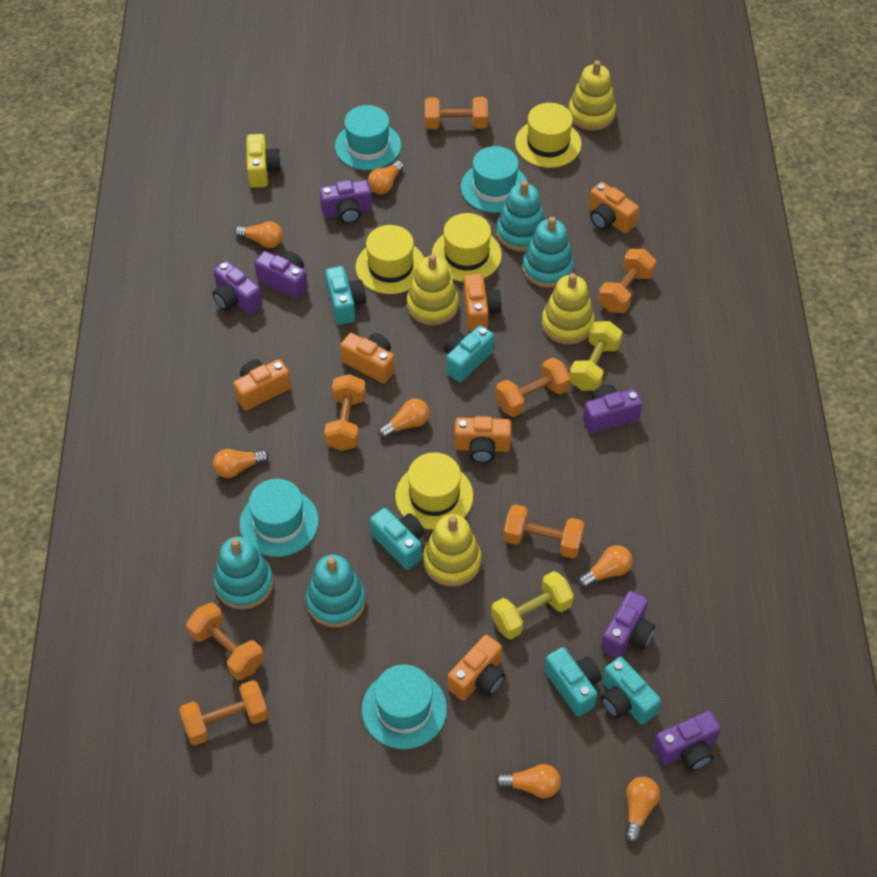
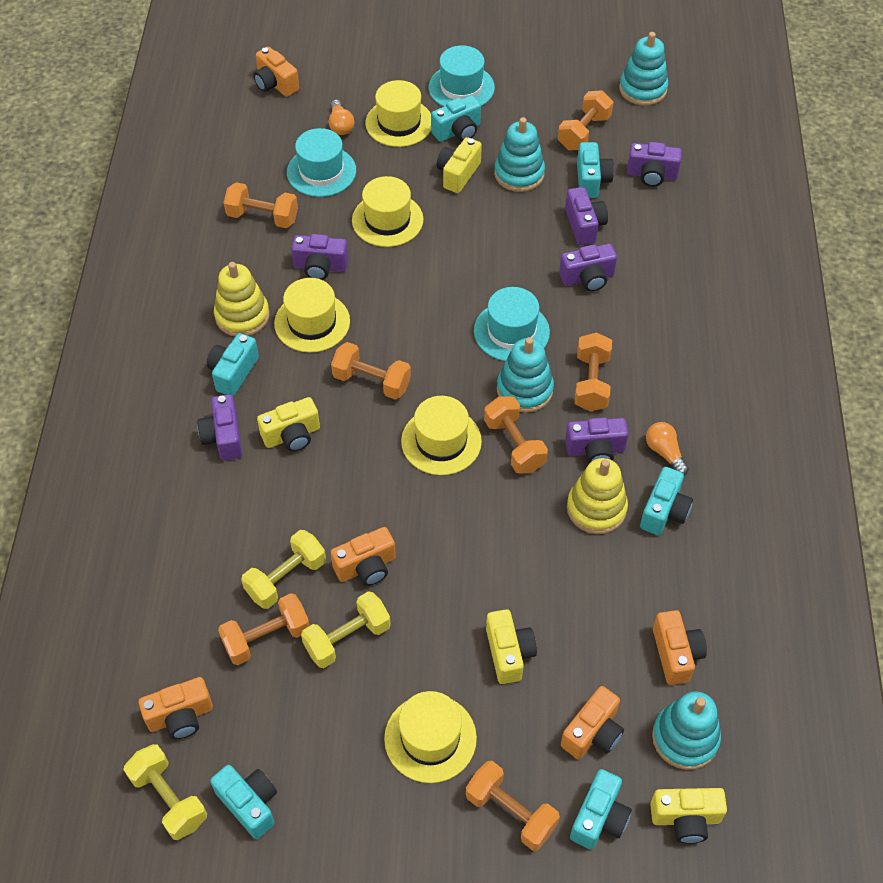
orange camera: [233,359,291,411] [340,333,395,383] [448,635,505,701] [454,416,511,463] [463,274,502,332] [589,182,639,233] = 6 -> [139,677,213,739] [253,46,299,97] [330,527,396,586] [561,686,624,759] [653,610,707,685] = 5
orange light bulb: [213,449,269,478] [235,221,283,248] [368,161,404,194] [378,399,429,438] [495,764,561,798] [578,545,633,588] [625,777,660,843] = 7 -> [329,100,354,135] [646,422,689,476] = 2
turquoise camera: [325,266,366,325] [370,508,424,570] [444,325,494,382] [544,647,602,716] [601,657,661,724] = 5 -> [207,333,259,396] [210,765,277,839] [431,95,481,142] [570,769,632,849] [577,142,614,198] [640,467,693,535] = 6
turquoise hat: [239,479,319,557] [335,105,401,170] [362,665,447,749] [461,146,527,213] = 4 -> [287,128,356,197] [428,45,495,107] [474,287,550,361] = 3
yellow camera: [246,134,281,188] = 1 -> [257,397,320,452] [437,137,482,193] [486,609,537,684] [650,788,727,844] = 4
yellow dumbbell: [491,571,574,639] [570,321,623,391] = 2 -> [123,744,207,840] [241,530,326,609] [301,591,391,668] = 3
yellow hat: [355,225,424,294] [395,452,473,530] [432,213,502,282] [515,103,582,168] = 4 -> [274,278,350,353] [352,176,424,247] [365,80,431,147] [384,691,477,783] [401,396,482,475] = 5
yellow stacking toy: [407,254,459,326] [423,514,481,587] [542,273,595,345] [568,60,616,131] = 4 -> [214,262,270,336] [567,458,628,534] = 2

